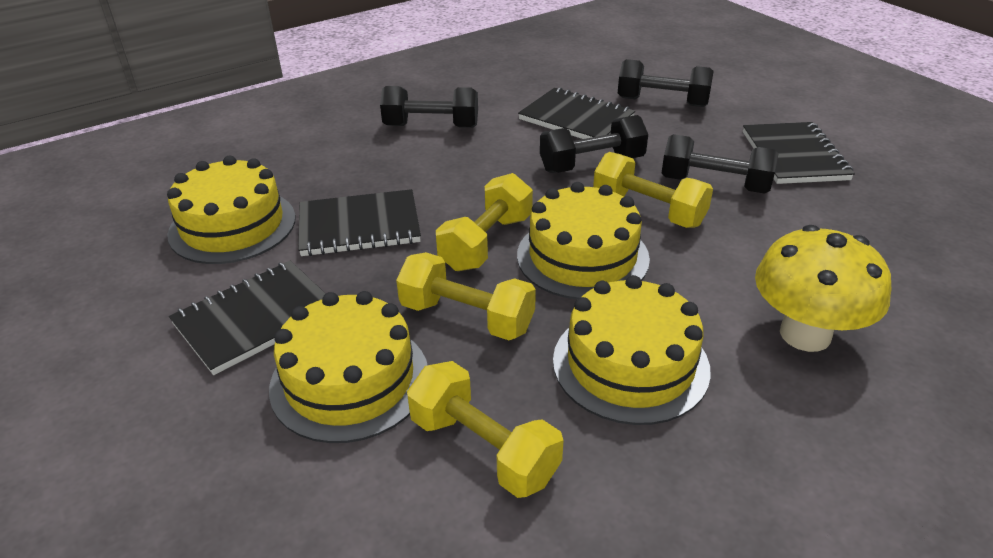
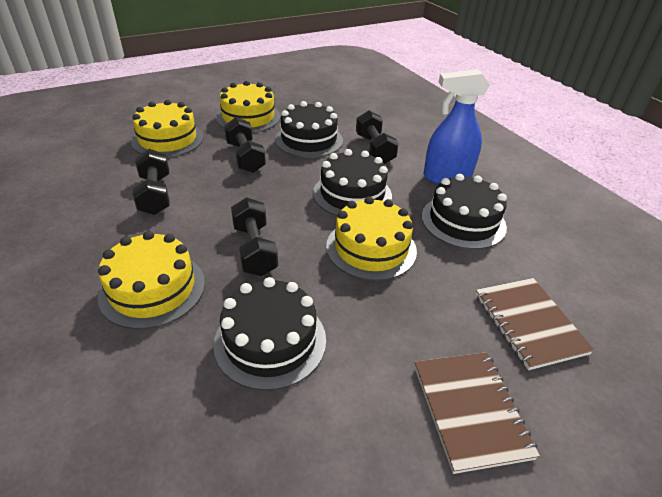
black cake: none = 0 -> [213,277,326,391] [275,101,343,158] [313,149,392,216] [422,174,507,249] = 4
black notebook: [169,261,326,375] [298,189,421,256] [518,87,635,139] [743,122,855,184] = 4 -> none = 0
blue spray bottle: none = 0 -> [424,69,490,184] = 1
brown notebook: none = 0 -> [414,352,540,474] [476,278,595,370] = 2
yellow dumbbell: [396,252,536,340] [407,361,564,498] [436,173,533,271] [593,152,713,228] = 4 -> none = 0
yellow mushroom: [755,225,891,352] = 1 -> none = 0

